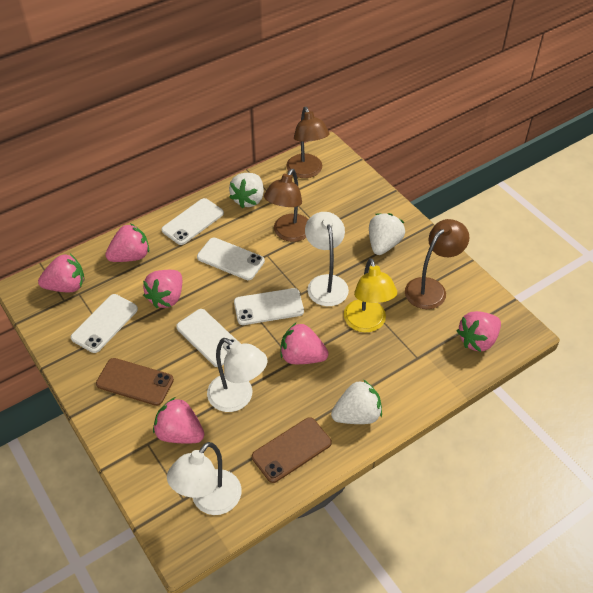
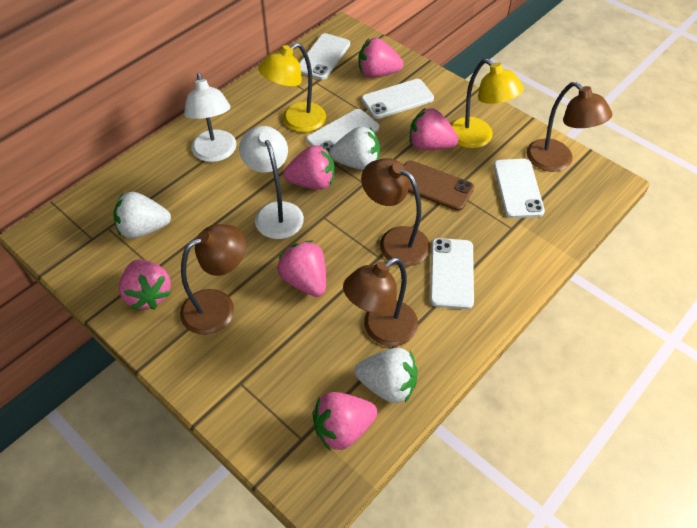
brown lamp: [264,169,309,242] [286,107,330,178] [405,219,470,309] = 3 -> [180,224,246,335] [343,257,418,346] [361,158,430,266] [526,82,612,172] = 4
brown phone: [96,358,174,406] [252,417,332,483] = 2 -> [404,160,474,211] = 1
white lamp: [167,442,241,515] [207,338,268,412] [305,212,349,306] = 3 -> [184,73,237,162] [239,126,304,239] = 2
yellow lamp: [344,258,397,332] = 1 -> [258,43,326,132] [450,59,524,148] = 2

